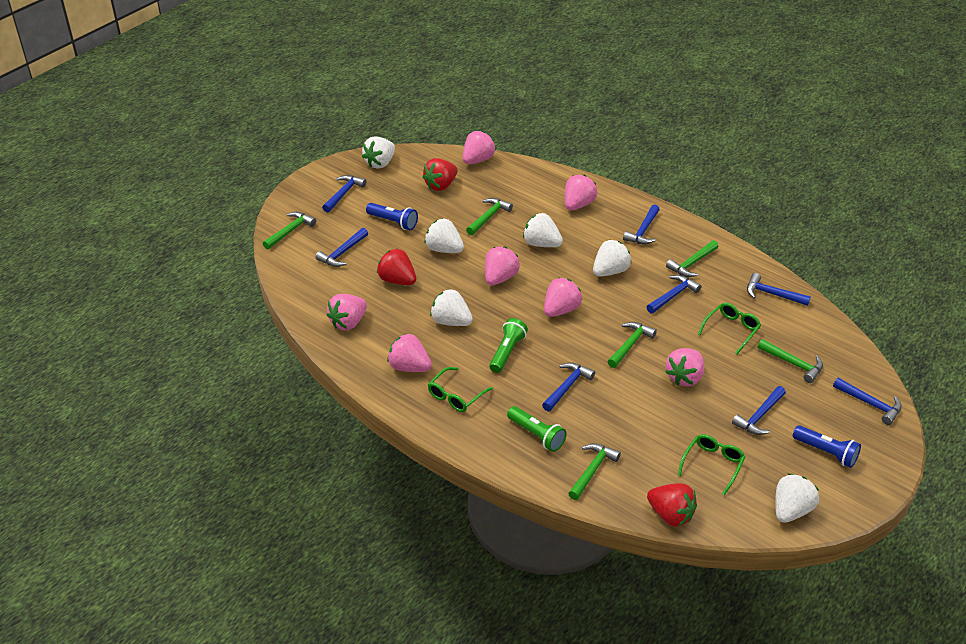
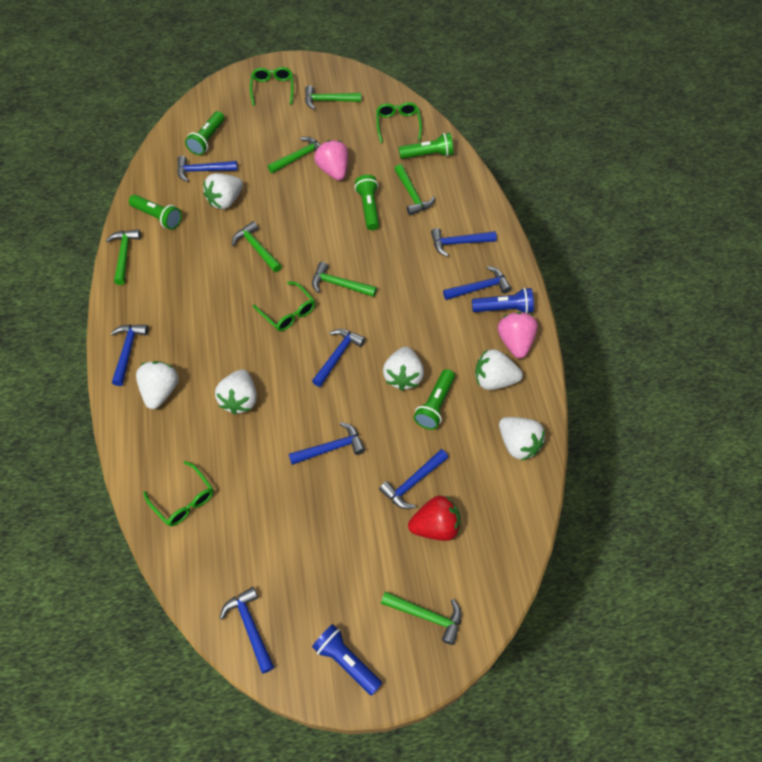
green flashlight: [489,318,528,373] [507,406,567,452] = 2 -> [129,195,182,230] [185,111,225,155] [355,175,379,230] [399,133,453,159] [414,369,455,430] = 5
green glasses: [428,367,493,412] [678,434,745,495] [698,303,761,355] = 3 -> [143,461,214,526] [250,67,294,106] [253,281,315,331] [376,102,422,143] = 4
green hammer: [263,212,316,249] [466,198,513,235] [568,443,621,500] [608,322,657,368] [666,240,719,277] [758,339,823,383] = 6 -> [106,229,141,285] [232,221,282,272] [268,137,321,174] [305,85,361,110] [312,262,377,297] [381,592,462,645] [394,164,435,215] = 7
pink strawberry: [327,294,367,330] [387,333,432,372] [463,131,496,164] [485,246,520,285] [544,278,582,317] [565,175,597,210] [665,348,704,386] = 7 -> [314,140,348,181] [498,312,538,358] = 2
red strawberry: [377,248,416,285] [422,158,458,191] [647,483,697,527] = 3 -> [408,496,461,541] = 1

